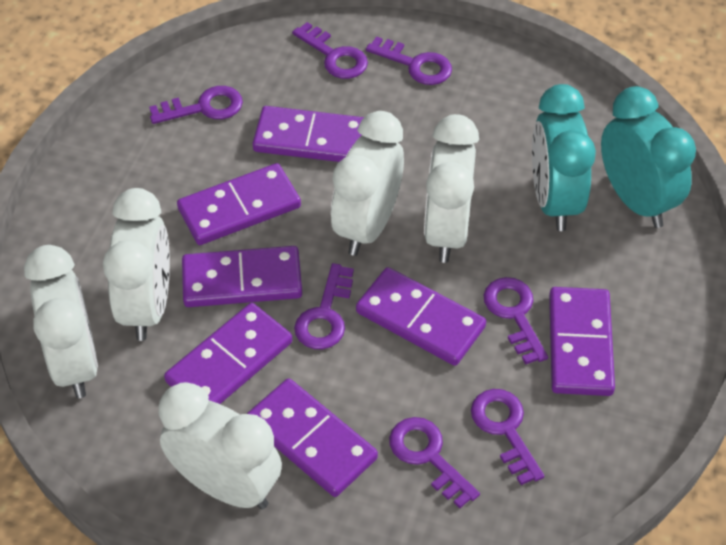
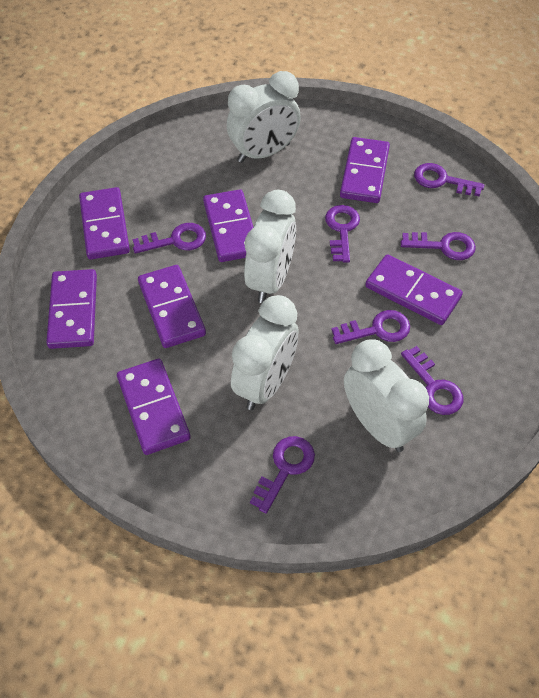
turquoise clock: [532,84,596,231] [601,86,696,228] = 2 -> none = 0
white clock: [24,245,98,398] [103,188,170,341] [159,382,282,509] [331,111,404,256] [424,114,479,263] = 5 -> [227,71,301,163] [231,295,298,410] [244,190,296,303] [344,340,429,452] = 4

